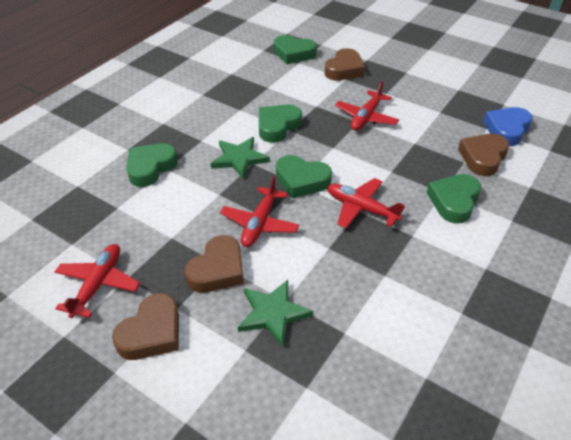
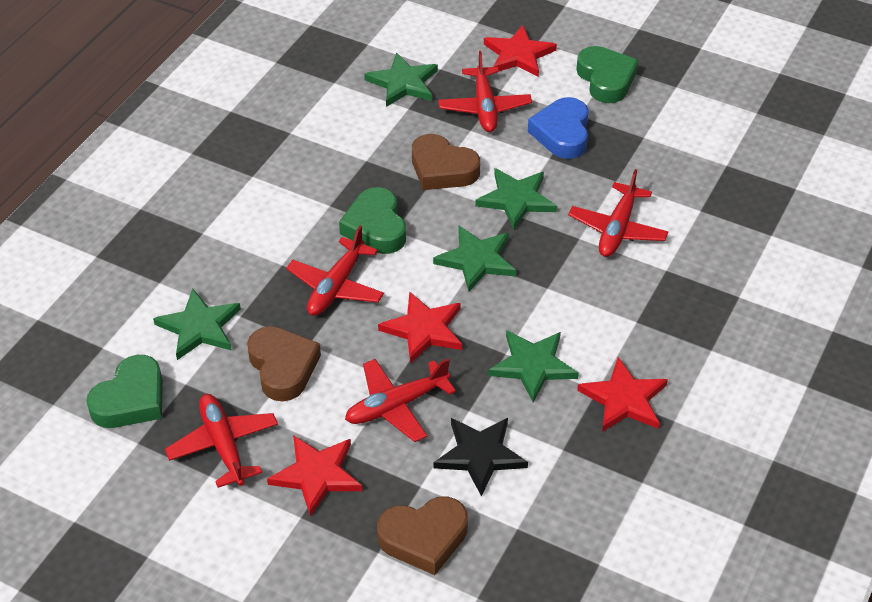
black star: none = 0 -> [433,418,528,497] = 1
brown heart: [112,293,179,360] [185,235,244,293] [324,48,365,81] [458,133,510,176] = 4 -> [247,326,321,402] [377,497,468,575] [412,134,480,190] = 3
green heart: [126,143,178,187] [259,104,302,143] [274,35,317,64] [276,155,332,198] [427,174,481,223] = 5 -> [86,355,163,428] [339,187,406,254] [576,46,638,103] = 3
green star: [210,137,270,179] [238,280,313,347] = 2 -> [153,289,241,360] [364,52,438,107] [433,226,516,292] [475,168,557,230] [488,330,579,402] = 5
red plane: [55,244,140,318] [220,176,299,247] [327,178,405,228] [335,81,399,131] = 4 -> [165,394,278,488] [286,225,384,316] [345,358,456,442] [438,51,532,132] [568,169,669,257] = 5
red star: none = 0 -> [267,435,362,517] [378,292,462,364] [484,25,557,77] [577,357,668,432] = 4

